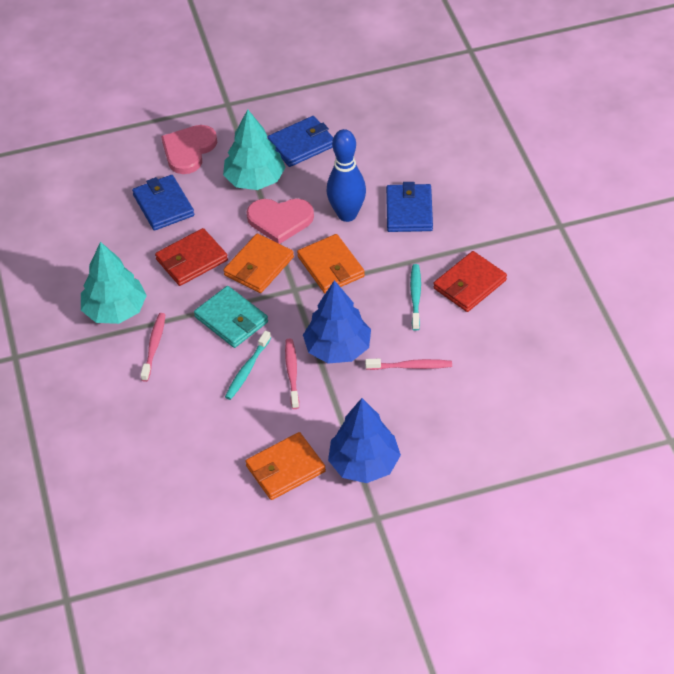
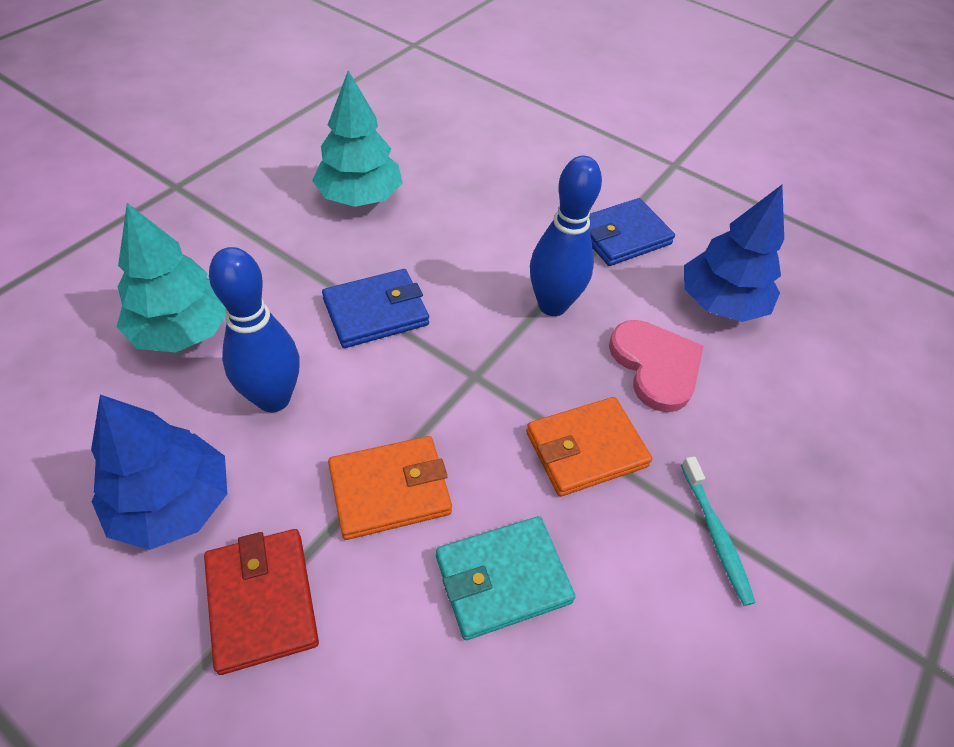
blue bowling pin: [326,129,366,222] = 1 -> [209,247,300,412] [530,156,602,316] = 2
blue wallet: [132,175,194,231] [267,116,333,167] [386,182,433,232] = 3 -> [322,269,429,348] [589,198,675,266] = 2
orange wallet: [223,233,294,293] [245,432,326,500] [297,234,365,293] = 3 -> [328,436,452,540] [526,397,652,497] = 2
pink heart: [161,125,217,174] [247,199,314,244] = 2 -> [609,320,703,412] = 1
pink toothbrush: [140,313,166,382] [285,339,299,409] [365,359,452,370] = 3 -> none = 0
red wallet: [155,228,228,286] [434,251,507,312] = 2 -> [204,529,319,675] = 1
turquoise toothbrush: [225,331,271,400] [410,264,421,331] = 2 -> [681,457,756,606] = 1

